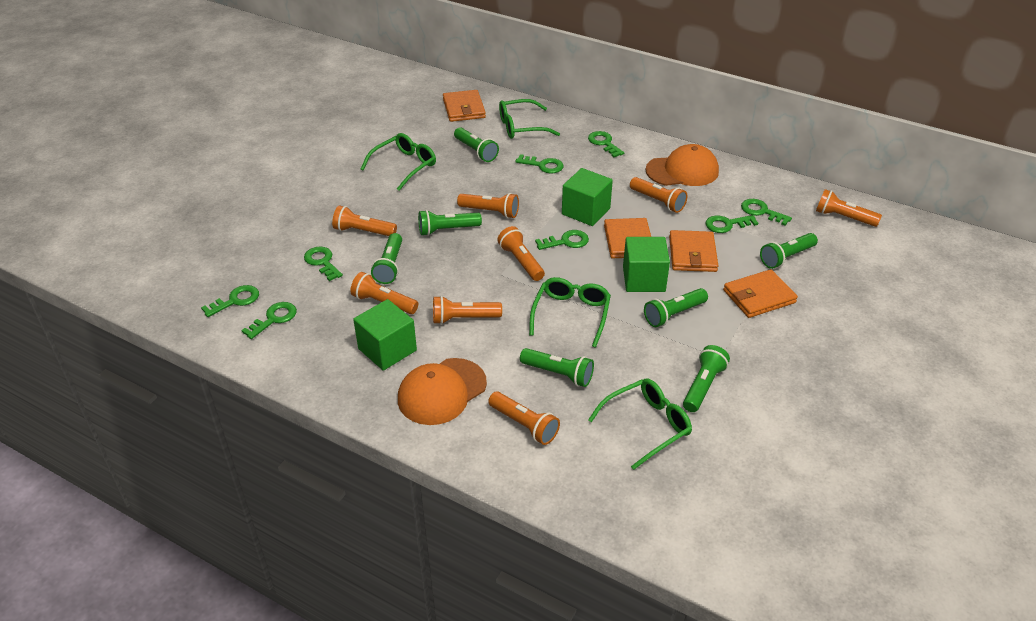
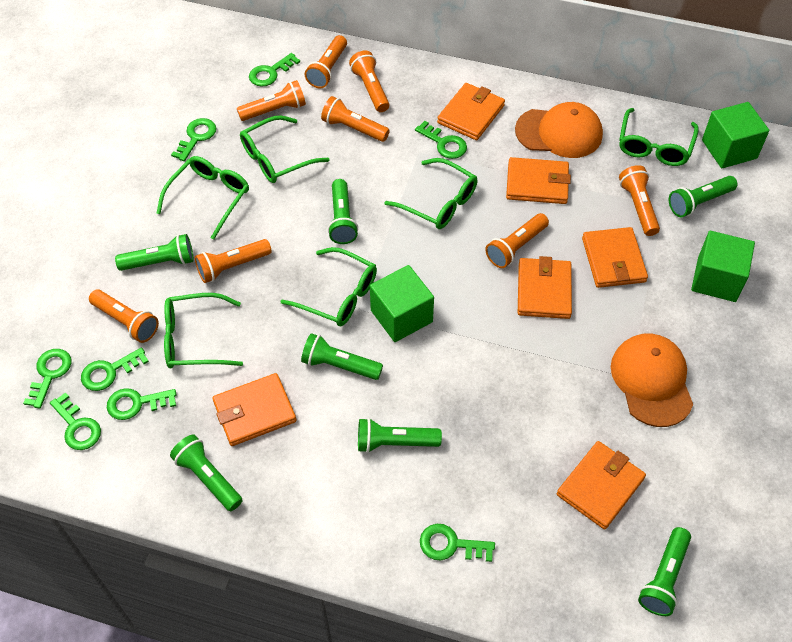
green glasses: [361,133,436,191] [499,99,560,139] [529,277,611,348] [588,379,692,470] = 4 -> [157,156,249,240] [164,293,243,368] [240,115,329,183] [280,247,377,326] [384,158,478,229] [619,108,699,166] = 6
orange wallet: [443,90,486,122] [604,218,651,258] [669,230,718,272] [723,269,798,318] = 4 -> [212,373,297,446] [437,83,505,140] [506,157,571,204] [518,256,572,319] [557,441,646,530] [582,227,648,288] = 6

